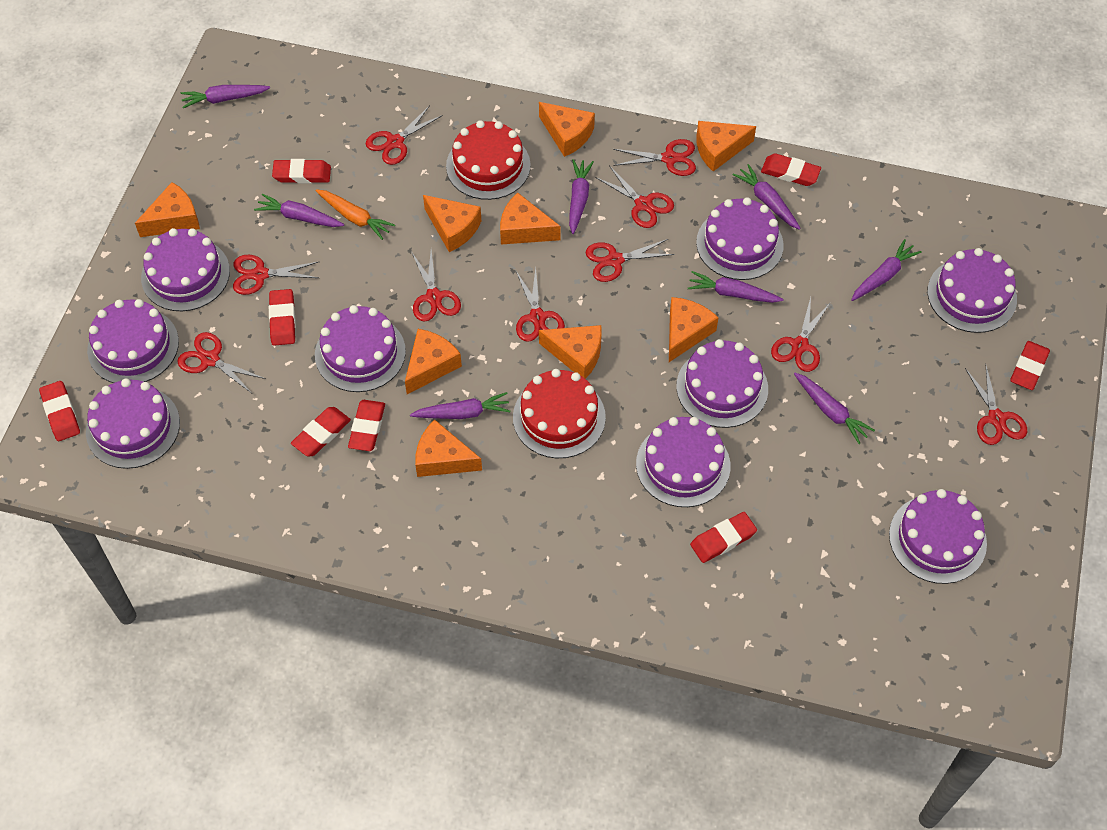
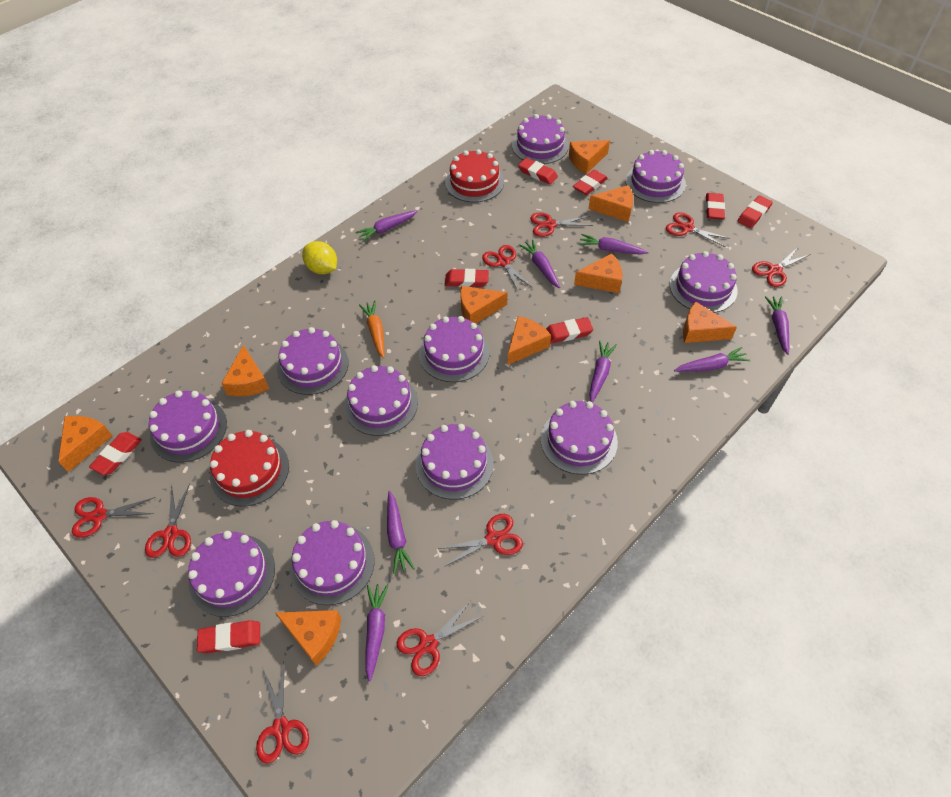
purple cake: [86,378,180,469] [87,299,179,383] [141,228,230,311] [315,305,406,392] [636,417,730,507] [676,339,768,428] [696,197,784,280] [889,489,987,584] [927,248,1017,333] = 9 -> [149,390,227,462] [188,531,275,617] [277,327,349,395] [289,520,374,605] [344,365,418,436] [416,424,493,499] [419,316,489,382] [512,114,569,164] [541,401,618,475] [626,150,686,203] [670,251,738,313] = 11
red scissors: [177,332,266,393] [233,255,320,295] [366,105,443,165] [412,249,461,322] [516,267,565,342] [585,239,675,282] [595,165,674,228] [613,139,696,176] [771,297,831,372] [965,366,1027,445] = 10 -> [72,497,155,538] [145,484,191,558] [256,661,309,764] [397,602,483,676] [438,514,523,567] [482,245,532,292] [530,212,593,237] [666,212,731,247] [752,247,811,287] = 9
yellow lemon: none = 0 -> [302,241,337,274] = 1

